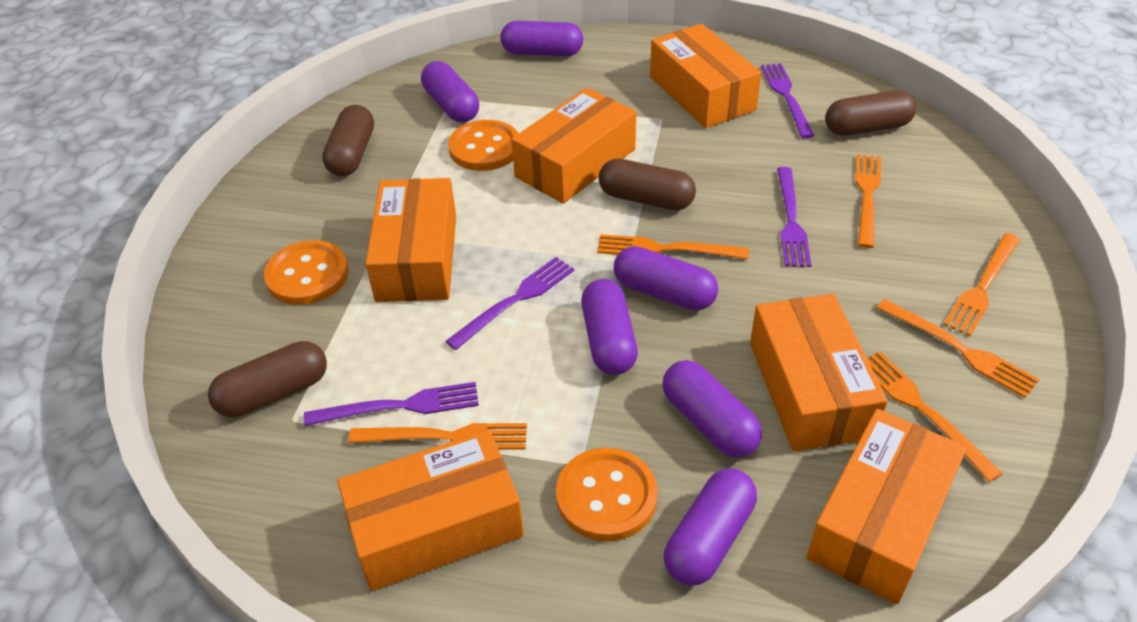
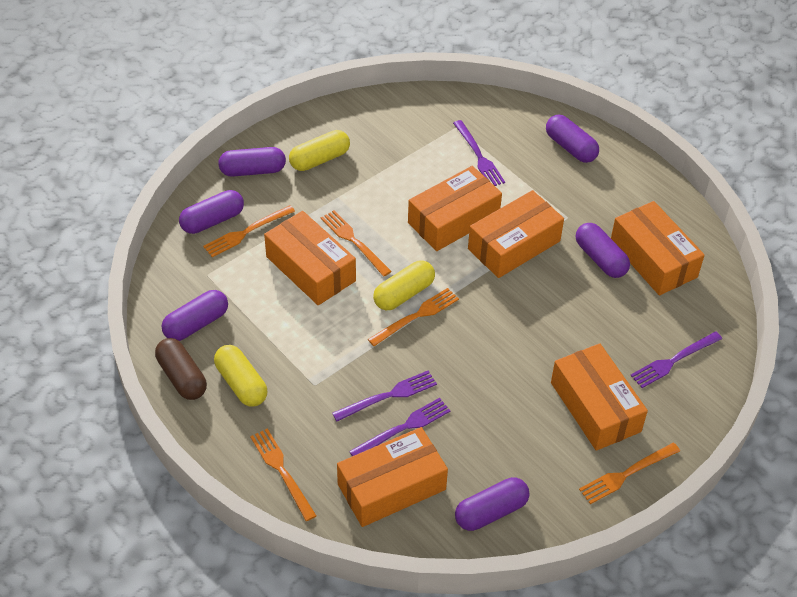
brown capsule: [208,341,327,417] [322,105,374,176] [599,159,696,210] [825,90,916,136] = 4 -> [155,338,207,400] = 1
orange button: [264,240,349,305] [448,120,519,171] [556,448,658,541] = 3 -> none = 0
orange fork: [348,423,527,450] [597,234,749,259] [855,154,881,248] [867,351,1003,482] [876,299,1039,398] [943,233,1020,336] = 6 -> [203,205,295,257] [250,429,317,521] [321,210,392,276] [368,288,459,346] [579,443,680,504] = 5
yellow capsule: none = 0 -> [214,345,267,407] [289,130,350,171] [373,260,435,310] = 3

